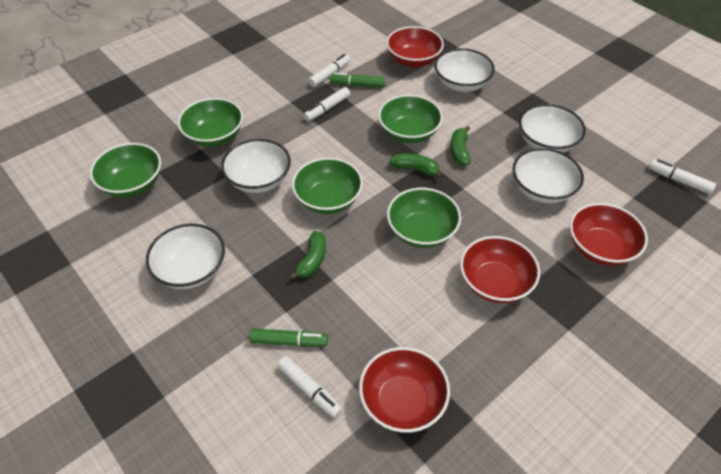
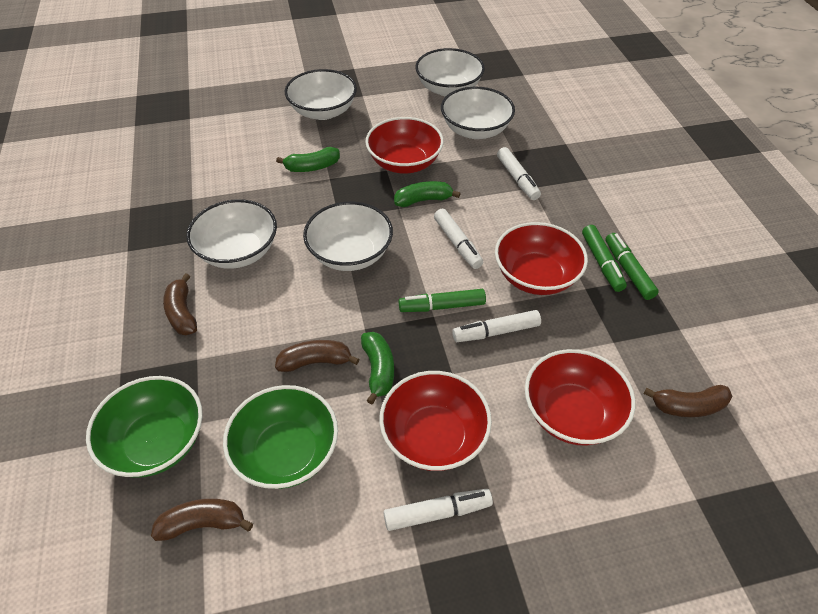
brown banana: none = 0 -> [151,499,253,541] [163,273,197,335] [275,340,359,372] [643,385,732,417] = 4
green bowl: [90,143,161,197] [178,98,243,147] [292,157,363,214] [378,95,443,143] [387,188,461,248] = 5 -> [86,376,203,478] [223,385,338,489] = 2
green marker: [249,328,328,347] [330,73,385,88] = 2 -> [398,289,486,312] [582,225,627,292] [606,233,659,300] = 3

